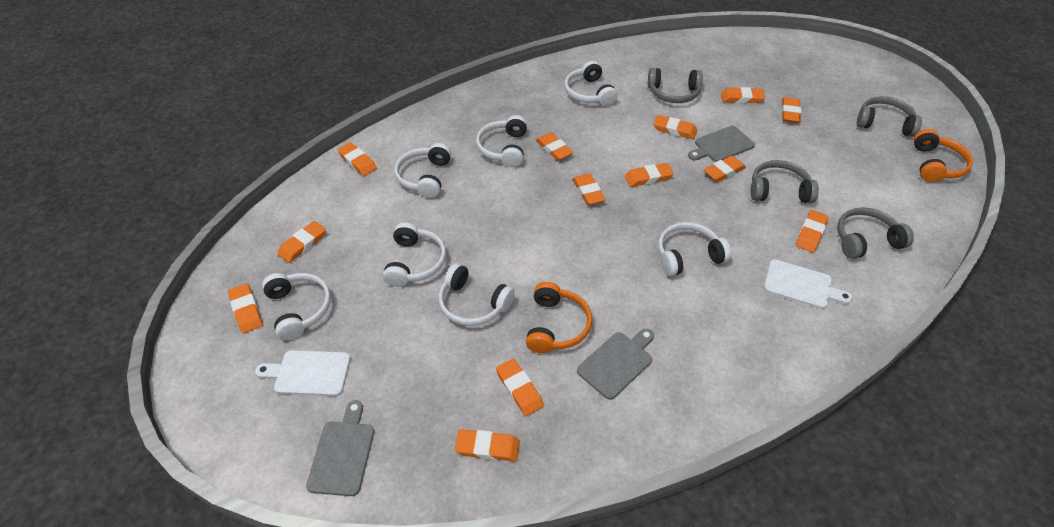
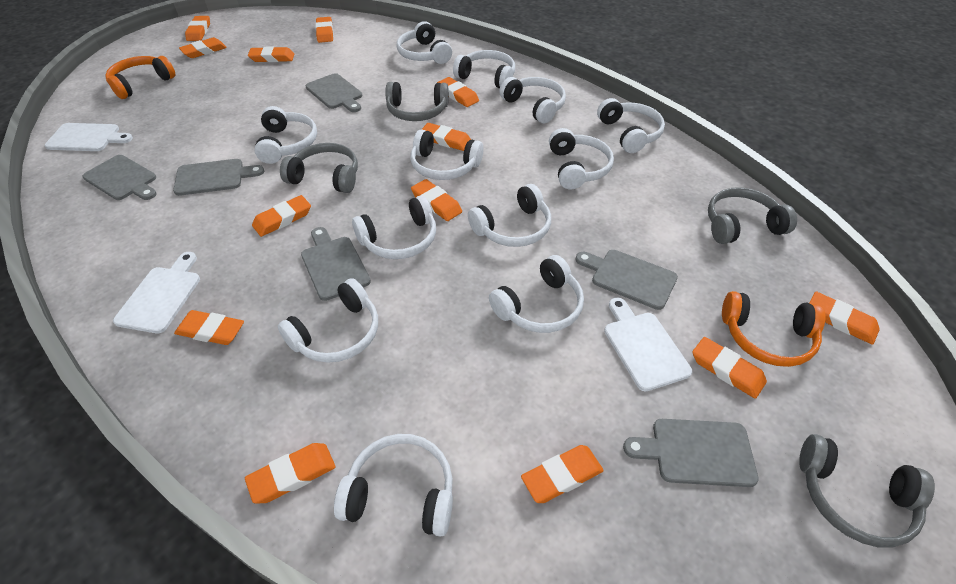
grey cutting board: [306,400,374,496] [577,329,654,400] [688,126,755,162] = 3 -> [83,155,157,200] [173,159,264,196] [301,227,371,301] [306,73,362,112] [576,250,678,310] [623,419,759,487] = 6
white cutting board: [255,350,351,396] [764,259,853,309] = 2 -> [45,123,133,151] [113,252,200,333] [604,298,692,391] = 3
white headphones: [262,273,331,340] [383,222,446,287] [394,143,451,198] [438,263,515,326] [476,115,527,167] [564,61,618,106] [658,222,731,276] = 7 -> [254,106,317,164] [278,278,378,363] [334,434,453,537] [352,196,436,259] [396,21,452,64] [411,129,484,180] [453,50,515,88] [468,184,551,247] [489,255,584,333] [499,77,566,123] [549,128,614,190] [597,98,665,153] = 12

